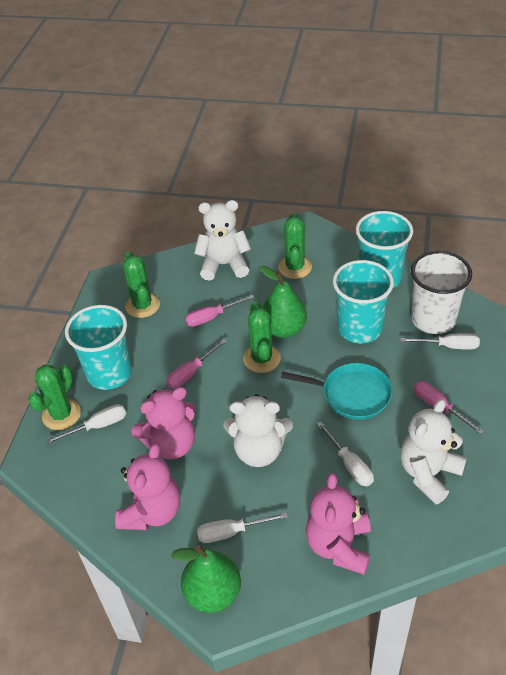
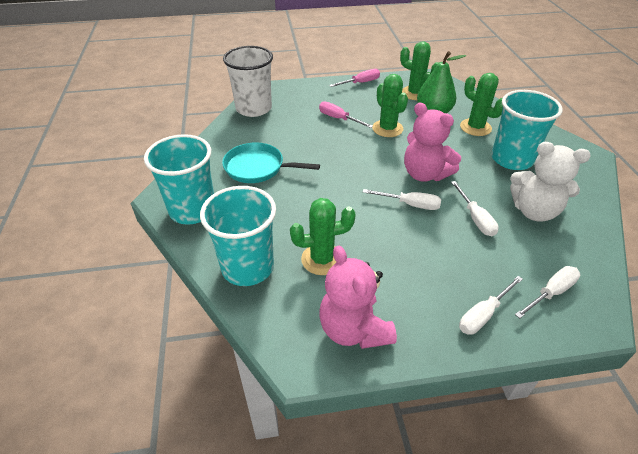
green pear: [171,545,241,613] [259,266,307,338] = 2 -> [417,51,466,113] = 1
pink screwdriver: [166,339,227,389] [185,295,254,327] [414,381,484,435] = 3 -> [319,101,373,128] [329,69,380,87] = 2
pink teddy bear: [115,443,180,530] [131,387,196,460] [306,473,371,575] = 3 -> [320,246,397,349] [404,103,461,182] = 2
white teddy bear: [194,200,251,280] [224,394,293,467] [400,399,467,505] = 3 -> [510,142,591,222] = 1

